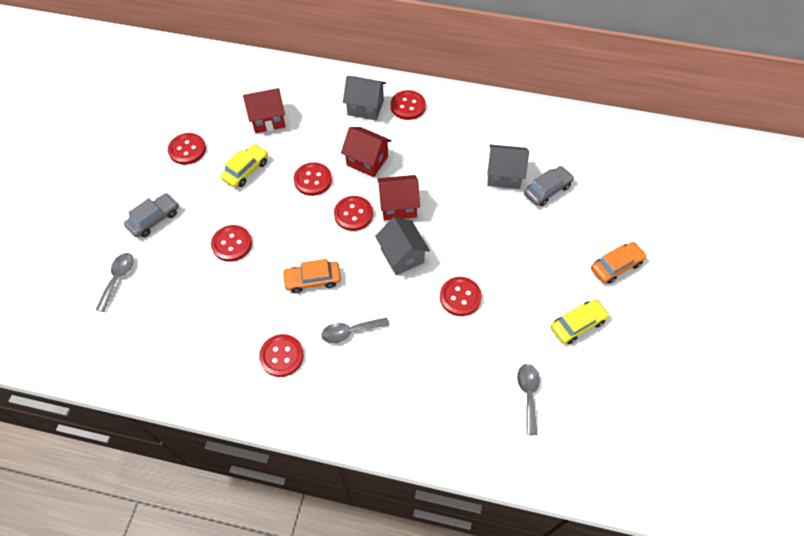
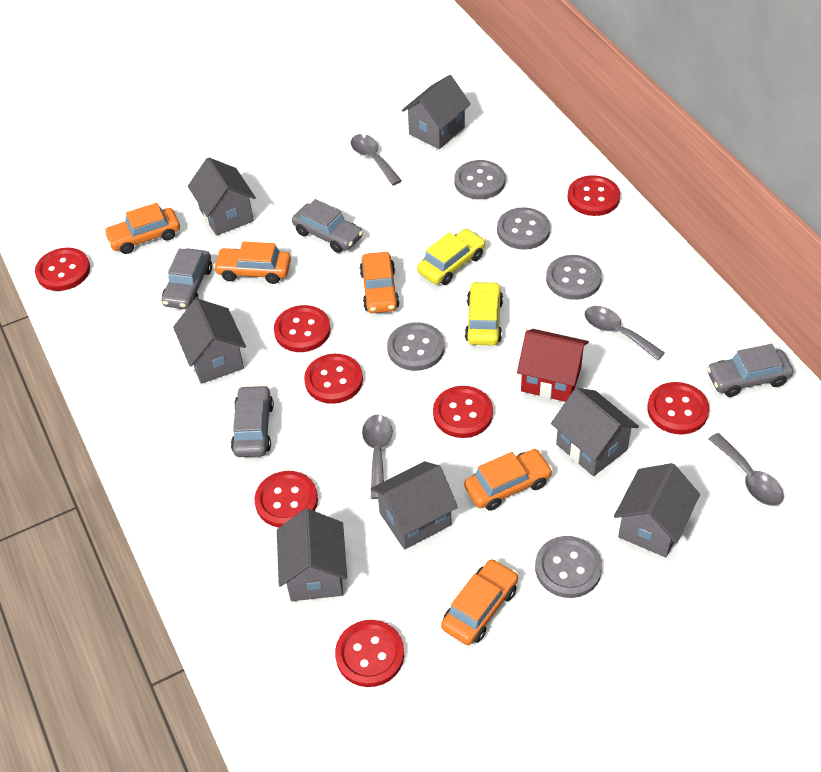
grey button: none = 0 -> [387,322,445,371] [454,160,505,199] [497,207,550,250] [535,536,602,598] [546,255,602,300] = 5
grey car: [124,193,179,237] [524,166,574,206] = 2 -> [162,248,212,309] [231,385,274,457] [292,199,363,253] [707,344,793,397] = 4
grey house: [343,76,386,121] [375,217,430,275] [487,145,529,189] = 3 -> [173,299,246,384] [188,157,256,236] [277,509,347,601] [371,461,458,550] [402,75,471,149] [551,388,639,476] [614,463,700,558] = 7
grey spoon: [95,253,134,312] [321,318,389,343] [517,364,540,435] = 3 -> [351,134,402,185] [362,414,393,499] [585,306,665,361] [709,433,784,506] = 4
orange car: [282,259,341,293] [591,242,647,284] = 2 -> [104,203,180,254] [213,241,291,284] [360,252,399,313] [441,559,518,645] [464,449,553,511] = 5
red button: [168,133,206,165] [211,225,252,262] [259,334,304,377] [294,162,332,196] [334,196,373,231] [391,90,426,120] [440,277,482,316] = 7 -> [35,248,90,291] [254,471,318,528] [274,305,331,352] [304,354,363,404] [335,620,404,687] [433,386,493,438] [568,175,620,216] [647,382,709,434] = 8
red house: [243,88,286,133] [341,127,392,177] [377,175,420,221] = 3 -> [517,329,589,402] = 1

